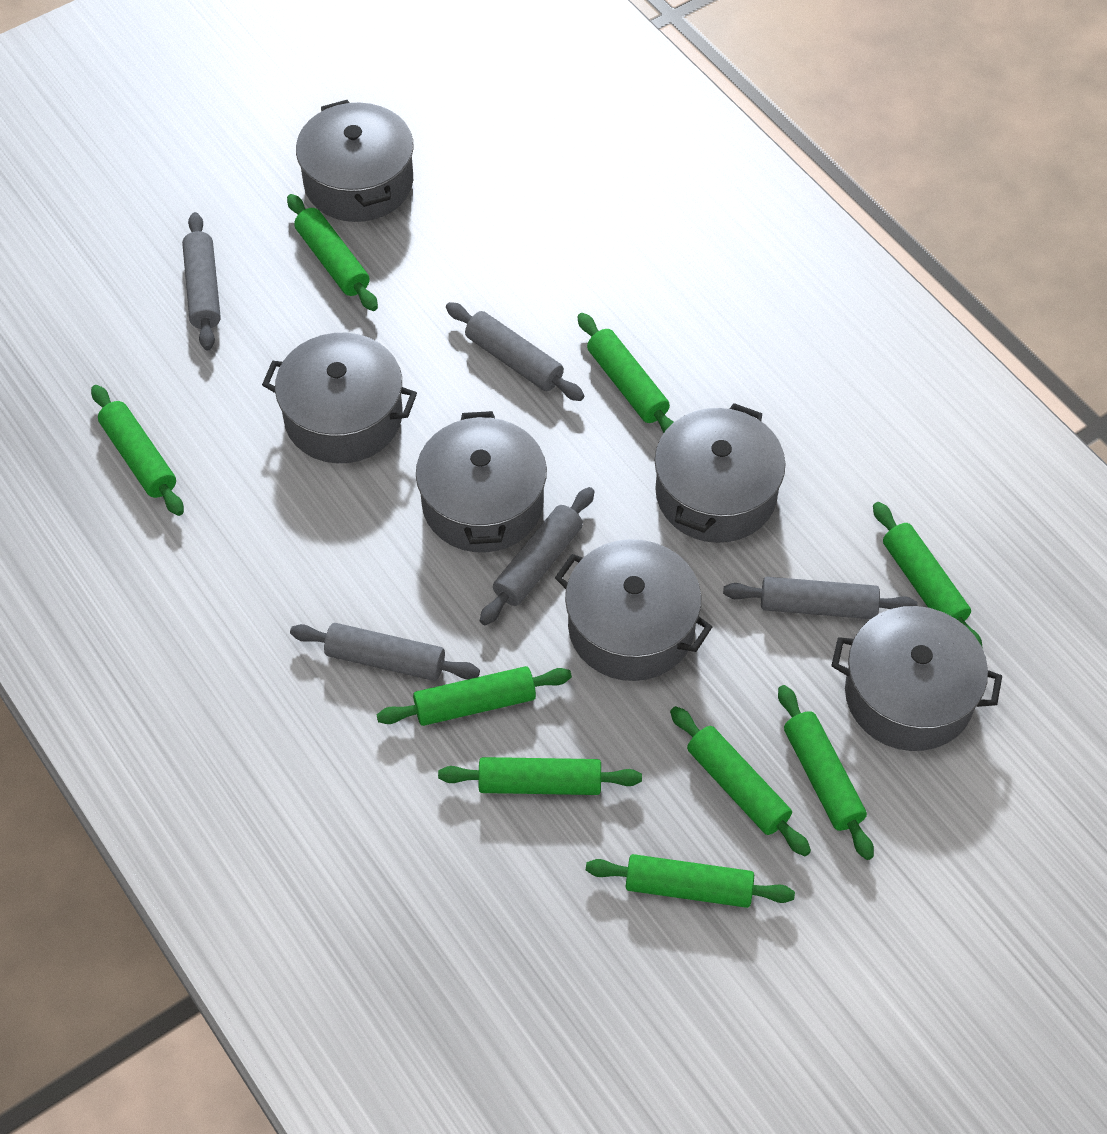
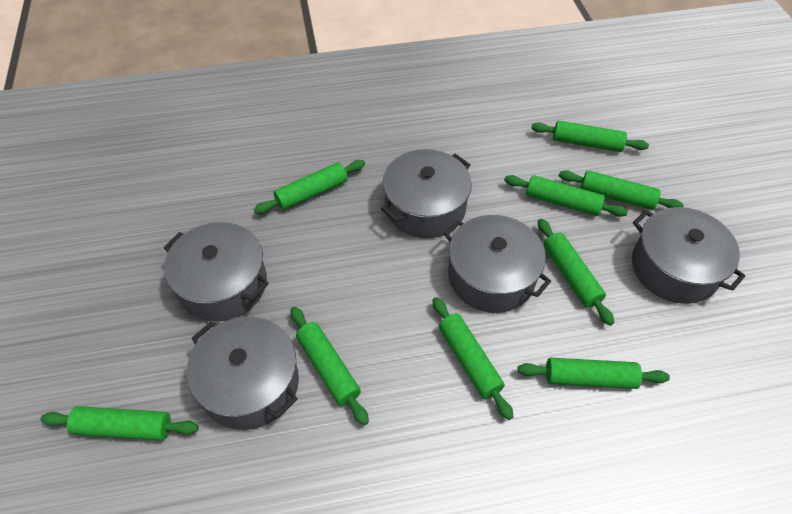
grey pot: [262,333,417,463] [296,100,414,222] [416,411,547,552] [555,539,712,681] [655,403,786,543] [831,606,1002,751] = 6 -> [164,222,269,322] [187,317,299,430] [381,149,472,238] [444,215,551,313] [632,207,746,304] = 5
grey rolling pin: [182,212,221,350] [290,623,480,681] [446,302,584,401] [480,487,595,625] [723,577,918,619] = 5 -> none = 0

